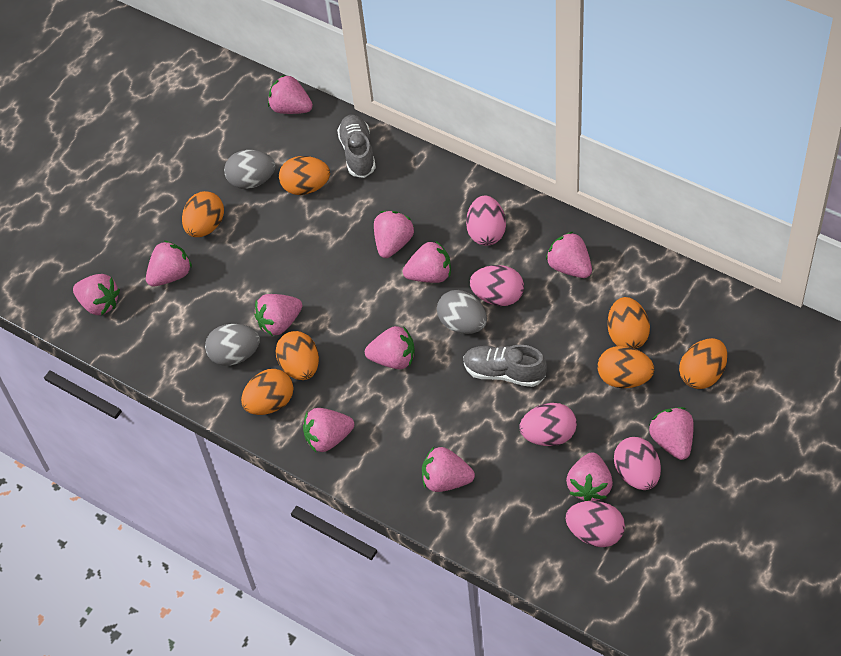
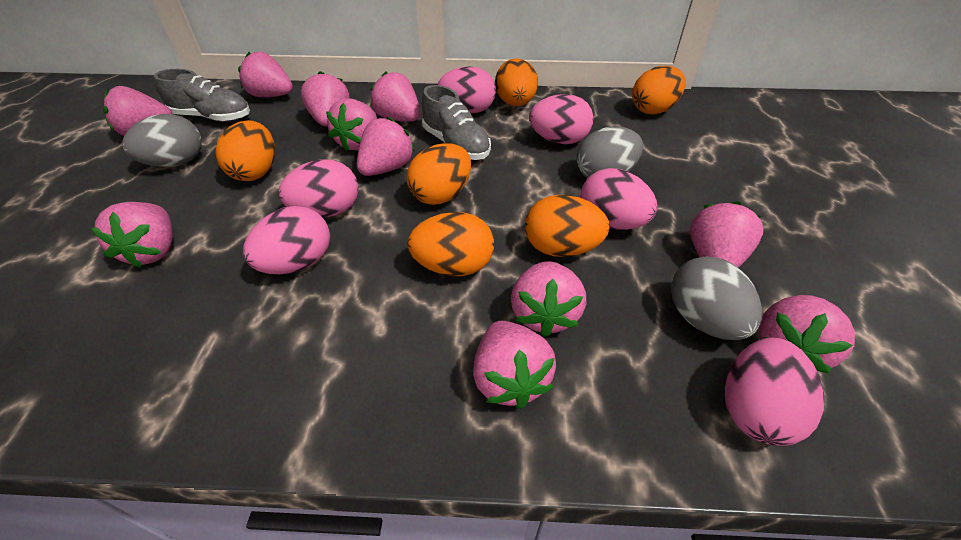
orange egg: [182,191,224,237] [241,369,294,415] [275,331,319,380] [279,156,330,195] [597,346,654,388] [608,297,650,349] [679,338,727,389] = 7 -> [215,120,275,181] [407,143,471,205] [407,212,494,276] [495,58,538,106] [525,195,610,257] [632,66,686,114] = 6
pink egg: [466,196,506,246] [470,265,524,306] [519,403,577,446] [565,501,625,547] [614,437,661,490] = 5 -> [243,206,330,274] [278,159,359,218] [438,66,496,113] [529,94,594,144] [580,168,657,230] [724,337,824,446] = 6
pink strawberry: [73,274,120,315] [146,240,192,286] [254,294,302,336] [268,75,313,114] [303,408,354,452] [365,326,415,369] [374,211,414,258] [403,241,451,283] [422,447,475,492] [546,232,592,278] [566,452,613,501] [649,407,694,460] = 12 -> [90,202,173,268] [103,86,172,136] [238,52,293,97] [301,71,350,127] [326,99,377,151] [357,117,415,176] [370,71,420,122] [473,321,556,409] [511,261,586,337] [690,201,763,268] [759,295,855,374] = 11

